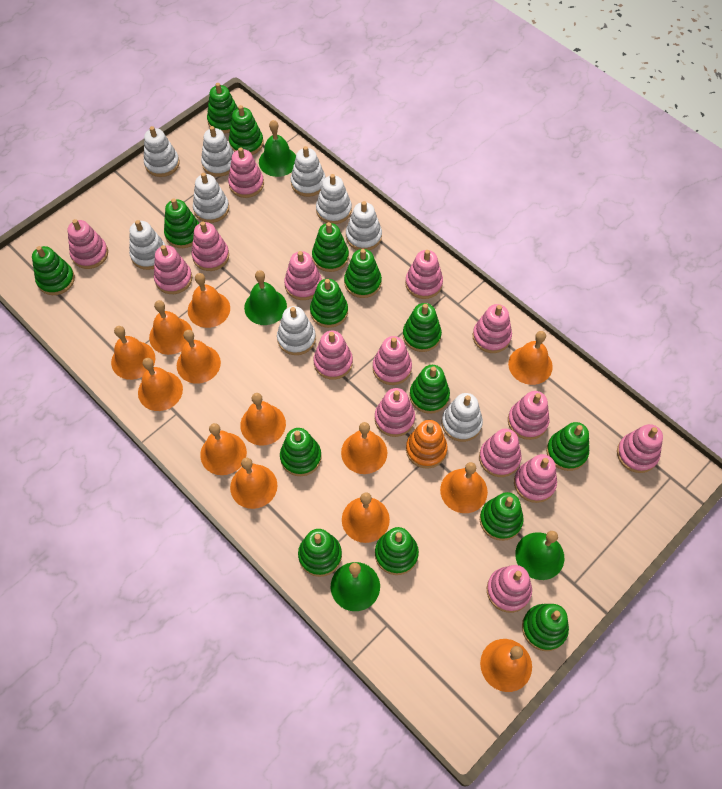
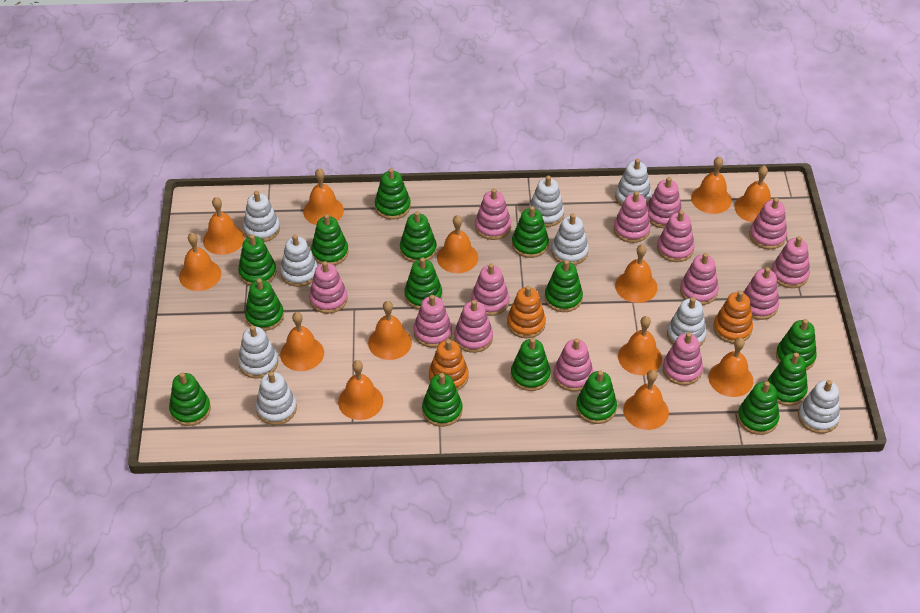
green bell: [244,270,287,325] [259,120,296,177] [331,562,380,611] [515,531,564,580] = 4 -> none = 0
orange stacking toy: [406,420,448,469] = 1 -> [429,339,469,391] [507,286,546,338] [713,291,753,343] = 3
pink stacking toy: [68,219,108,269] [154,245,192,294] [192,222,229,271] [228,147,264,198] [284,251,322,300] [313,331,353,380] [373,336,412,385] [375,388,415,437] [405,250,443,299] [473,304,512,353] [479,429,521,477] [487,565,532,613] [508,391,550,440] [514,454,557,503] [617,424,663,473] = 15 -> [309,261,348,314] [413,295,452,348] [454,300,493,353] [471,263,509,316] [475,188,511,240] [554,338,594,392] [614,191,651,243] [647,177,682,228] [657,210,695,262] [663,332,703,385] [680,253,719,305] [743,267,779,320] [749,198,787,249] [771,236,810,288] = 14

